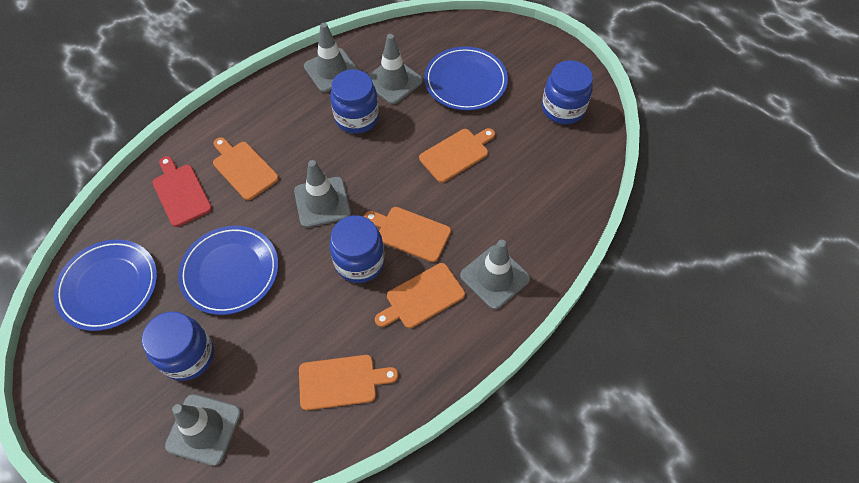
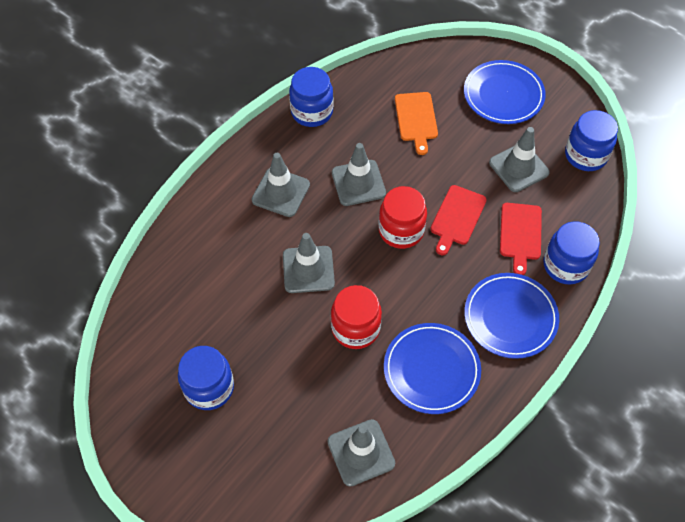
orange cutting board: [213,137,279,200] [299,355,398,410] [364,207,451,262] [375,263,465,329] [419,128,495,183] = 5 -> [395,92,438,155] = 1
red cutting board: [152,156,212,227] = 1 -> [430,185,487,256] [500,203,542,275] = 2
red jar: none = 0 -> [331,285,382,349] [379,186,427,249] = 2

